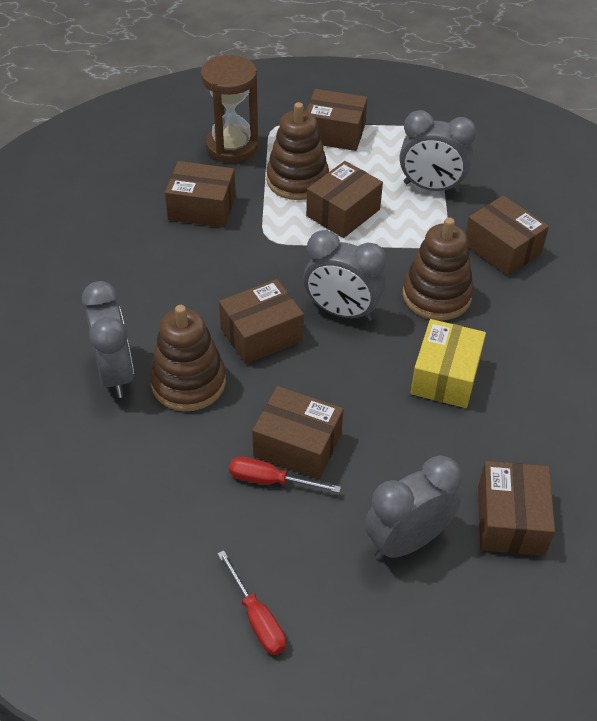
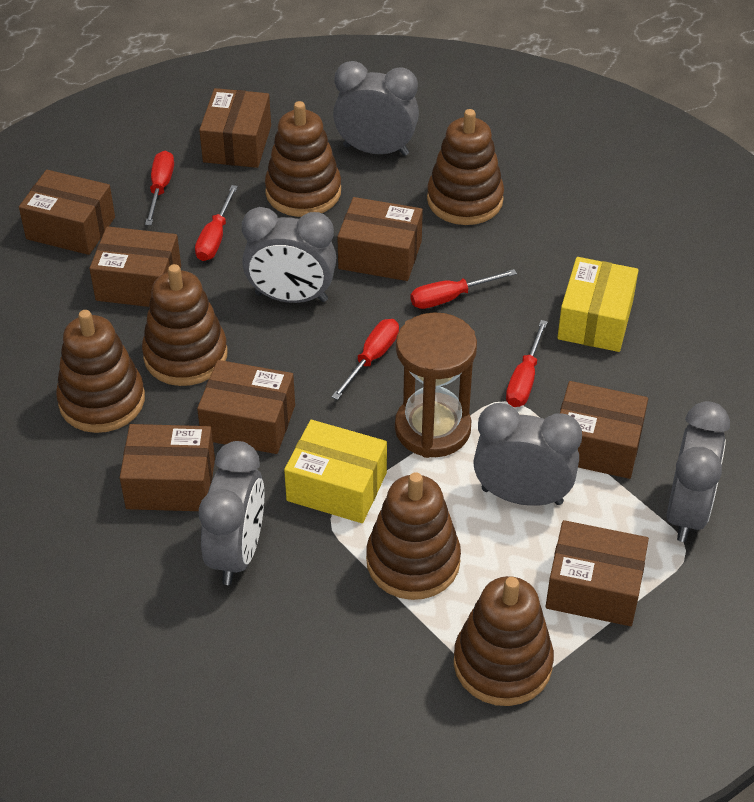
brown box: [165,161,236,228] [219,279,304,364] [252,386,343,480] [306,89,367,151] [306,161,383,238] [466,195,549,276] [478,461,555,556] = 7 -> [19,170,115,255] [89,226,181,307] [120,424,215,511] [197,360,295,454] [199,88,271,168] [337,197,423,281] [546,520,649,626] [560,381,648,479] = 8
brown stacking toy: [149,305,226,411] [266,102,329,200] [403,217,474,321] = 3 -> [56,310,145,433] [142,264,227,386] [265,101,341,217] [366,472,461,600] [427,109,504,225] [454,576,554,706] = 6
grey clock: [82,281,134,398] [304,230,386,321] [365,456,462,560] [400,110,477,193] = 4 -> [199,441,264,585] [242,207,336,303] [333,61,419,156] [473,403,582,506] [667,401,730,542] = 5
red screwdriver: [217,550,286,655] [229,457,341,493] = 2 -> [145,151,174,225] [195,185,238,261] [332,319,399,400] [411,269,517,309] [506,320,548,407] = 5
yellow box: [411,319,486,408] = 1 -> [284,420,387,523] [557,257,639,352] = 2

